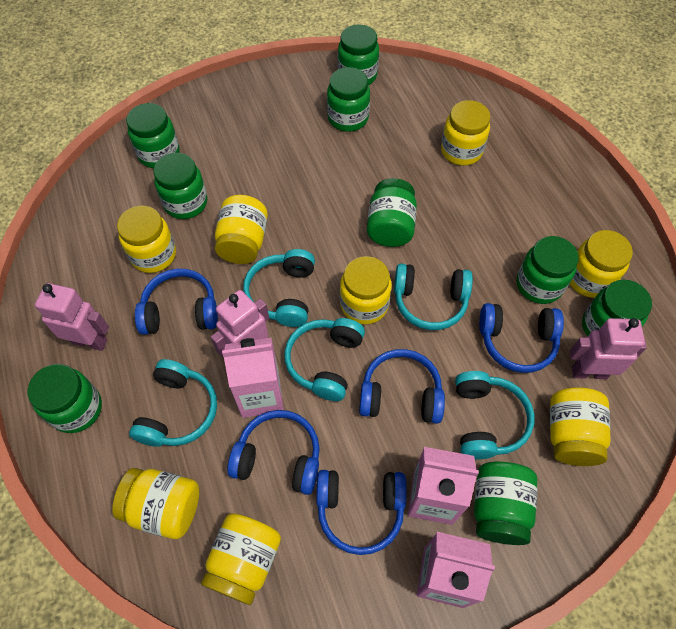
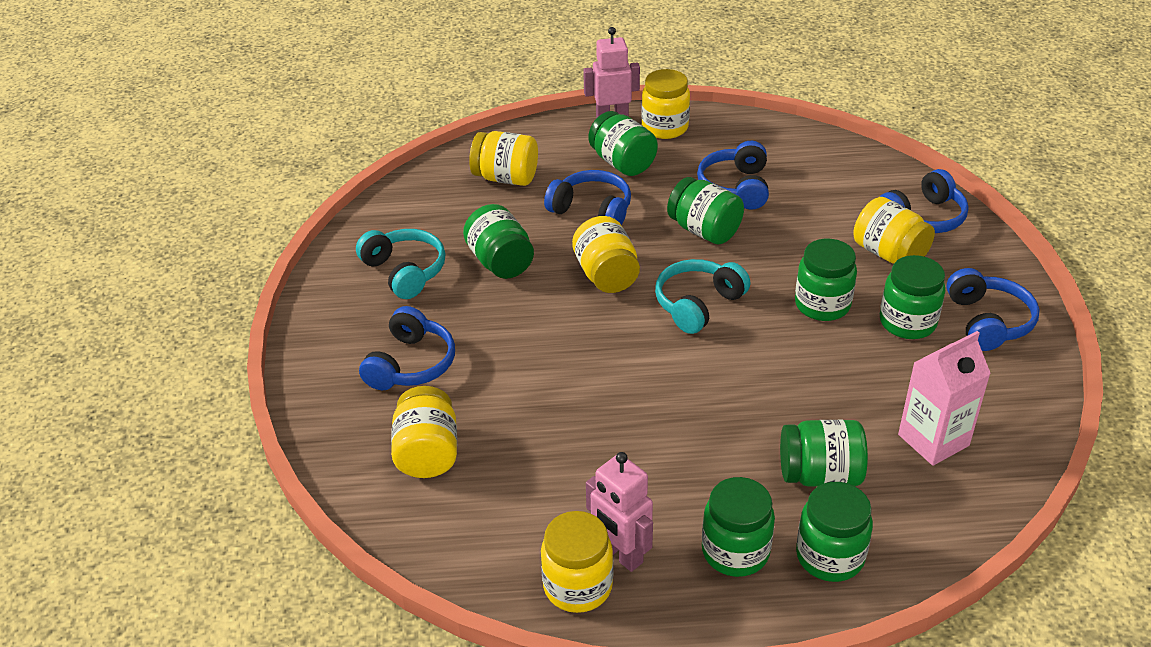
green jar: [28,364,102,433] [126,103,180,168] [154,153,207,219] [327,67,370,132] [338,24,379,85] [367,178,417,247] [474,462,537,545] [517,236,578,304] [582,280,652,337] = 9 -> [463,204,534,279] [588,111,658,176] [667,177,744,245] [702,477,775,577] [780,420,868,486] [795,239,857,321] [796,482,873,582] [880,255,945,339] = 8
pink carton: [222,338,284,418] [408,447,479,525] [417,532,495,608] = 3 -> [898,331,991,466] = 1
pink robot: [35,283,109,351] [211,290,269,356] [569,318,647,379] = 3 -> [583,27,640,119] [586,452,653,572] = 2
turquoise headphones: [129,359,217,447] [243,249,315,327] [284,318,365,401] [394,264,473,330] [455,371,534,459] = 5 -> [356,229,446,299] [655,259,750,334] = 2
yellow jar: [112,468,199,539] [117,206,176,273] [201,513,281,605] [215,195,268,264] [340,256,392,325] [441,100,490,166] [550,387,611,466] [570,230,633,298] = 8 -> [391,386,457,478] [469,131,538,186] [541,511,613,613] [572,216,640,293] [641,69,690,139] [853,197,935,264] = 6

